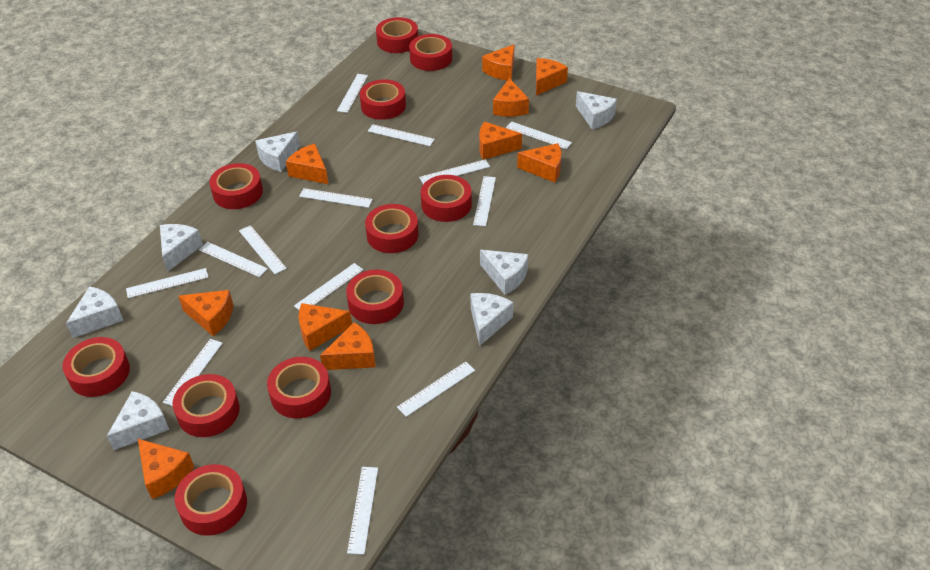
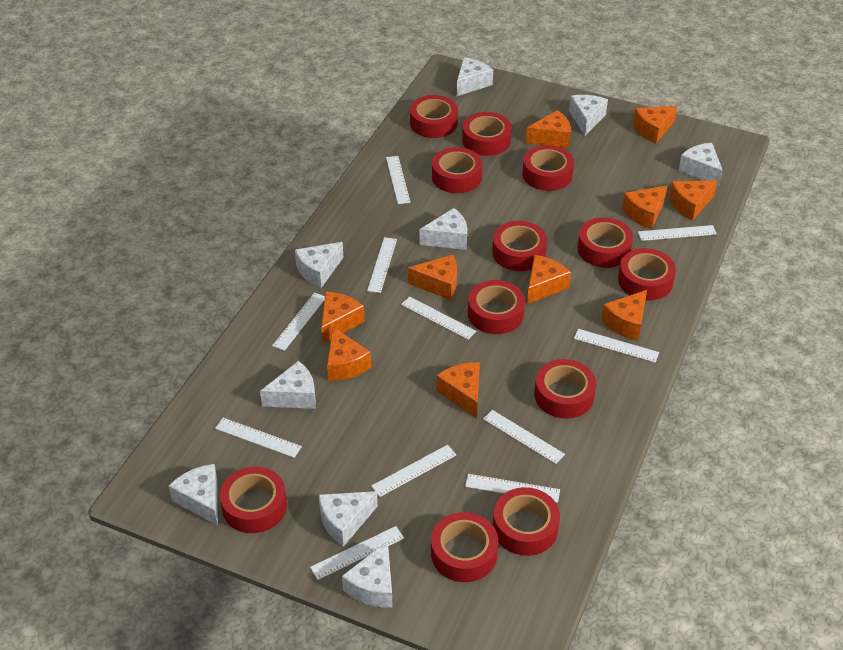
red tape: [63,337,130,397] [172,374,240,437] [175,464,247,536] [209,163,263,209] [267,357,331,418] [346,270,404,324] [360,79,406,120] [365,204,419,253] [376,17,418,53] [409,34,452,71] [421,175,472,222] = 11 -> [220,467,287,533] [410,95,458,138] [431,512,498,582] [432,147,482,193] [462,112,512,156] [468,280,525,334] [492,221,547,271] [493,487,560,556] [522,145,574,191] [534,359,596,419] [577,217,633,268] [618,248,676,300] = 12
white cheese: [66,286,124,338] [107,391,169,450] [160,224,203,272] [255,131,300,172] [470,293,514,346] [480,250,528,295] [576,91,617,129] = 7 -> [169,464,218,526] [260,361,316,409] [295,242,344,288] [319,491,378,547] [342,541,393,607] [420,208,467,250] [457,57,493,96] [569,95,608,136] [678,143,723,186] = 9
white ruler: [126,268,209,298] [163,339,223,406] [199,242,268,277] [239,225,287,274] [294,263,363,310] [299,188,373,208] [337,74,368,113] [347,467,378,555] [368,124,435,146] [397,361,475,417] [419,159,490,184] [473,176,496,226] [506,121,572,149] = 13 -> [215,418,302,458] [272,293,325,351] [310,526,404,580] [367,237,397,293] [371,445,456,497] [386,156,411,204] [401,296,476,340] [465,474,560,503] [483,410,565,464] [574,329,659,363] [638,225,717,241] = 11

